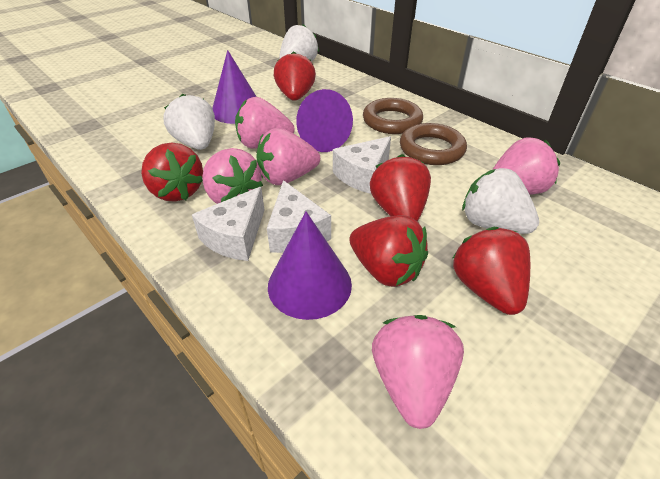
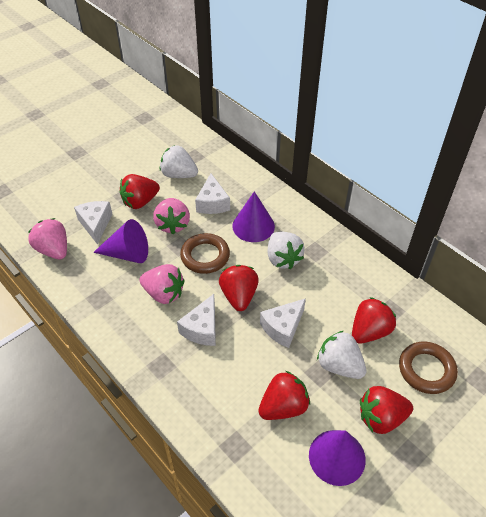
pink strawberry: [202,148,263,204] [235,97,294,149] [256,128,320,185] [372,315,464,429] [492,137,560,195] = 5 -> [28,218,67,260] [139,264,184,304] [153,198,190,235] = 3
white cheese: [192,187,264,261] [267,180,331,253] [333,136,391,194] = 3 -> [74,201,112,245] [177,294,216,346] [195,173,230,214] [260,298,306,348] = 4

